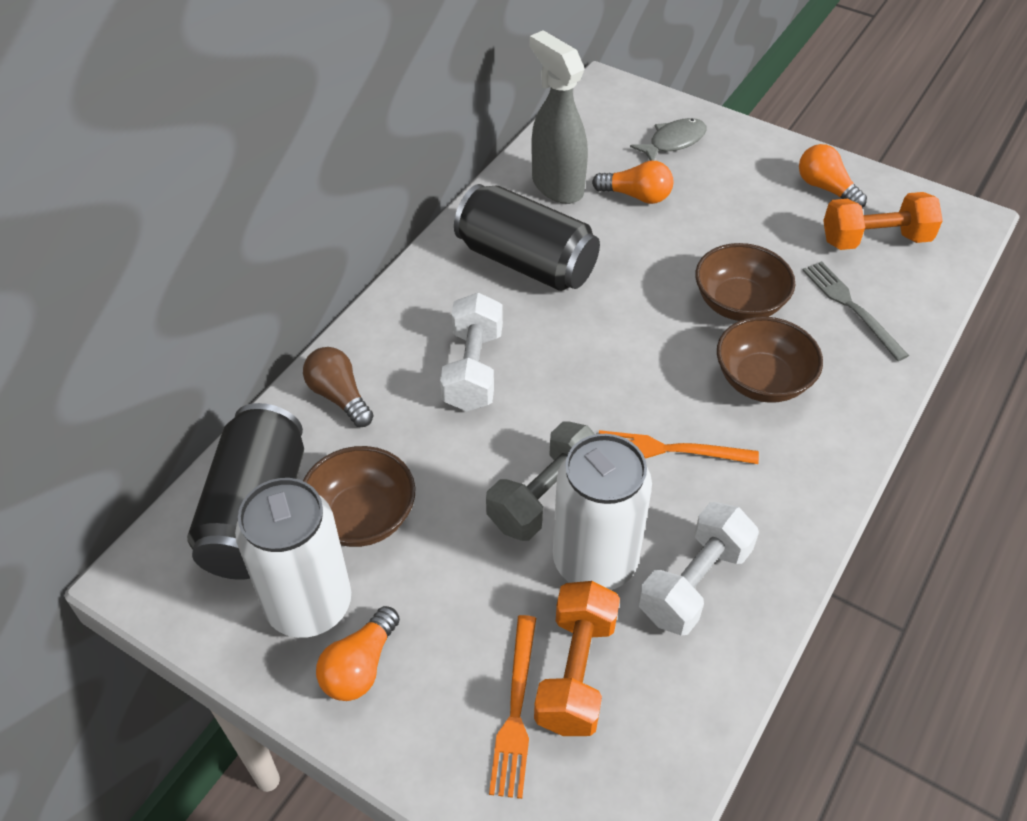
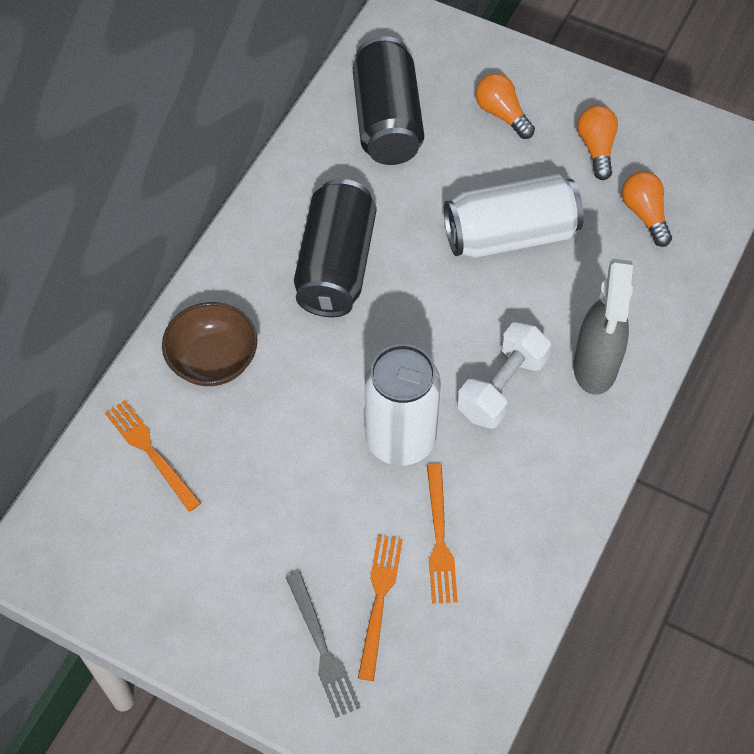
brown bowl: [303,446,415,547] [695,243,795,321] [717,316,823,403] = 3 -> [162,302,257,386] = 1
brown light bulb: [303,347,374,427] = 1 -> none = 0
grey dumbbell: [486,421,595,541] = 1 -> none = 0
grey fish: [630,118,707,161] = 1 -> none = 0
orange dumbbell: [534,581,620,736] [823,192,943,250] = 2 -> none = 0
orange fork: [489,615,536,799] [599,430,759,464] = 2 -> [105,400,201,512] [358,535,403,681] [427,464,458,604] = 3
white dumbbell: [440,293,503,411] [639,502,759,635] = 2 -> [457,322,551,429] = 1

